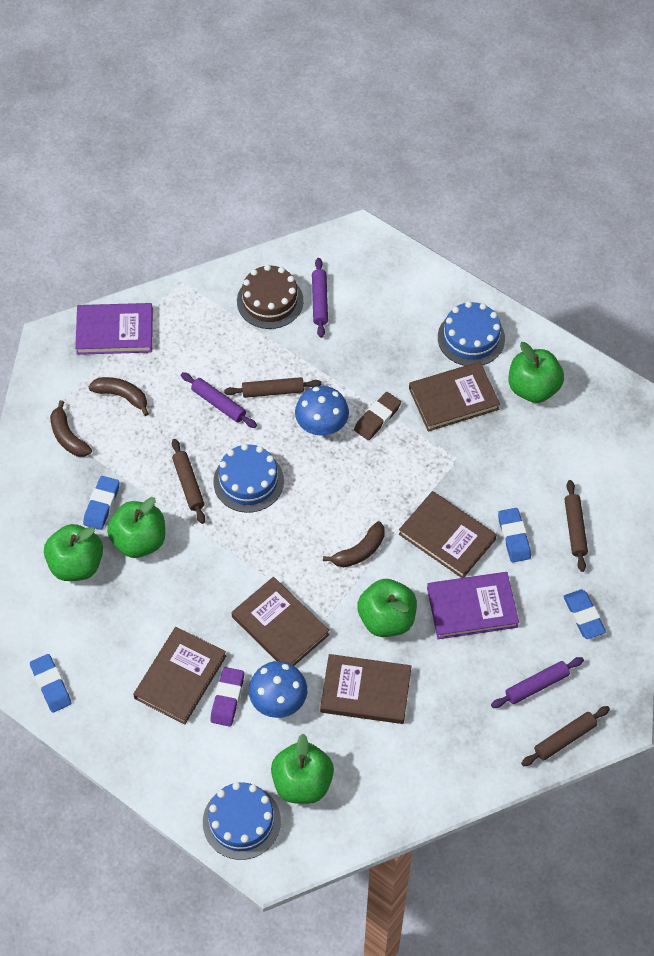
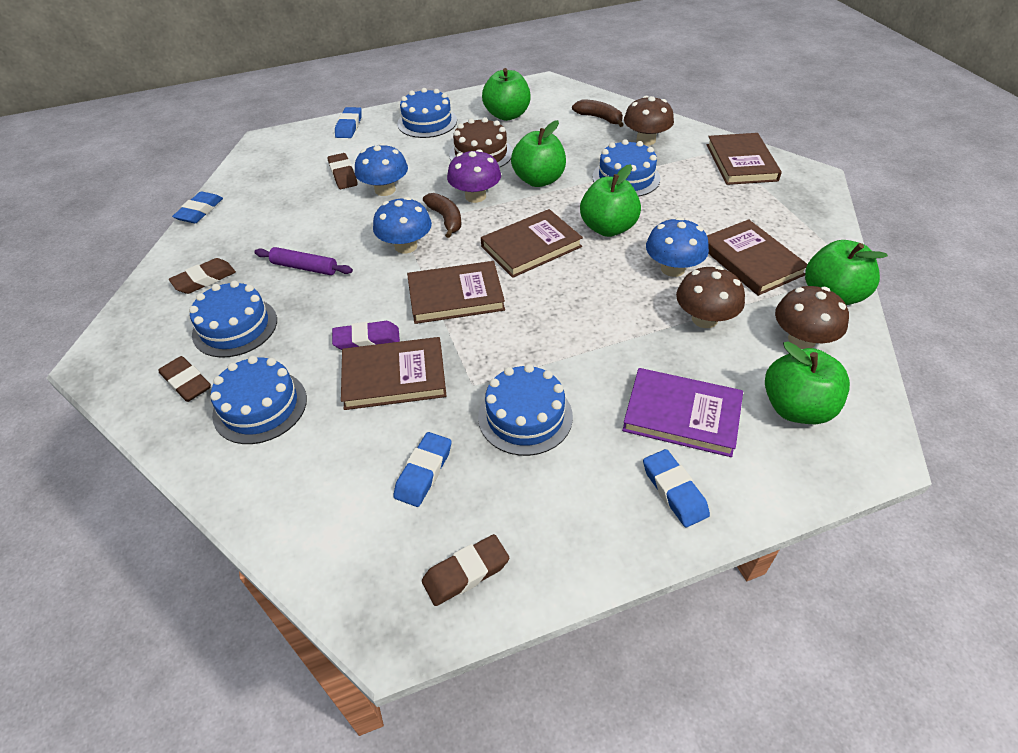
blue cake: [203,782,281,860] [213,444,284,513] [438,301,505,366] = 3 -> [189,281,277,358] [210,356,307,444] [397,88,457,138] [478,364,573,456] [592,139,660,197] = 5
blue mushroom: [249,661,307,718] [295,386,349,436] = 2 -> [355,143,408,196] [373,197,432,253] [646,217,709,277] = 3
brown banana: [50,400,92,457] [88,377,149,416] [323,521,385,567] = 3 -> [423,193,461,238] [572,99,624,127] = 2
brown eraser: [354,392,401,440] = 1 -> [159,356,211,402] [169,258,236,294] [328,153,358,189] [422,534,509,606] = 4
brown mushroom: none = 0 -> [624,96,674,146] [676,266,745,328] [775,286,849,349] = 3
brown rolling pin: [172,439,205,524] [224,377,322,398] [521,706,610,766] [565,480,588,572] = 4 -> none = 0
purple book: [75,303,153,355] [427,572,519,639] = 2 -> [622,368,743,457] = 1
purple mushroom: none = 0 -> [447,149,501,203] = 1
purple rolling pin: [181,372,257,428] [312,258,328,338] [491,657,584,708] = 3 -> [254,247,353,275] = 1

